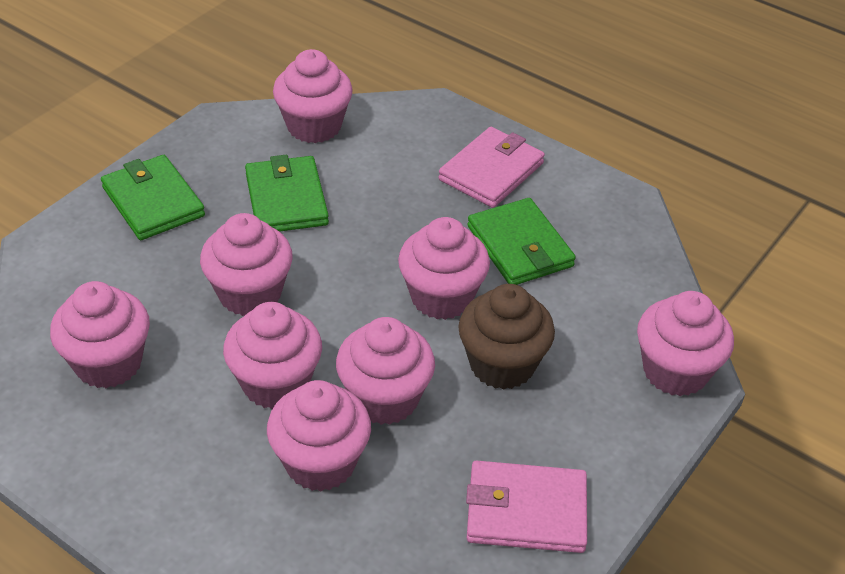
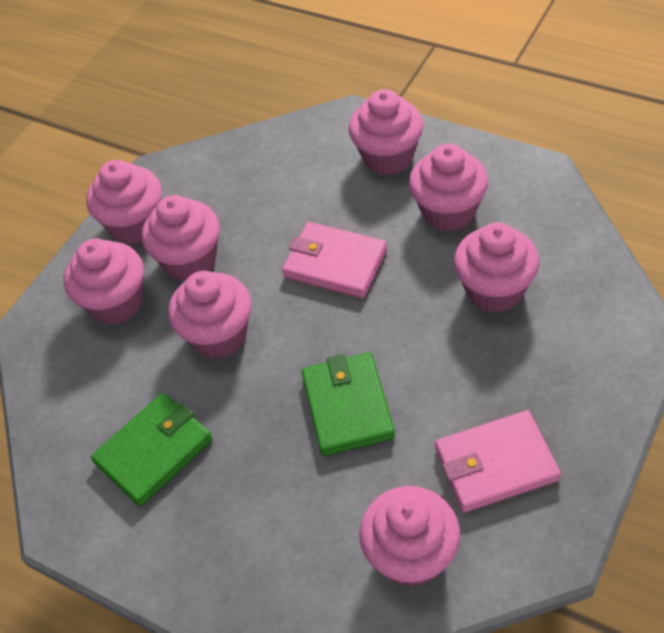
brown cupcake: [458,284,555,390] = 1 -> none = 0
green wallet: [101,155,205,240] [245,155,329,232] [467,198,576,285] = 3 -> [91,393,213,506] [302,352,395,456] = 2

